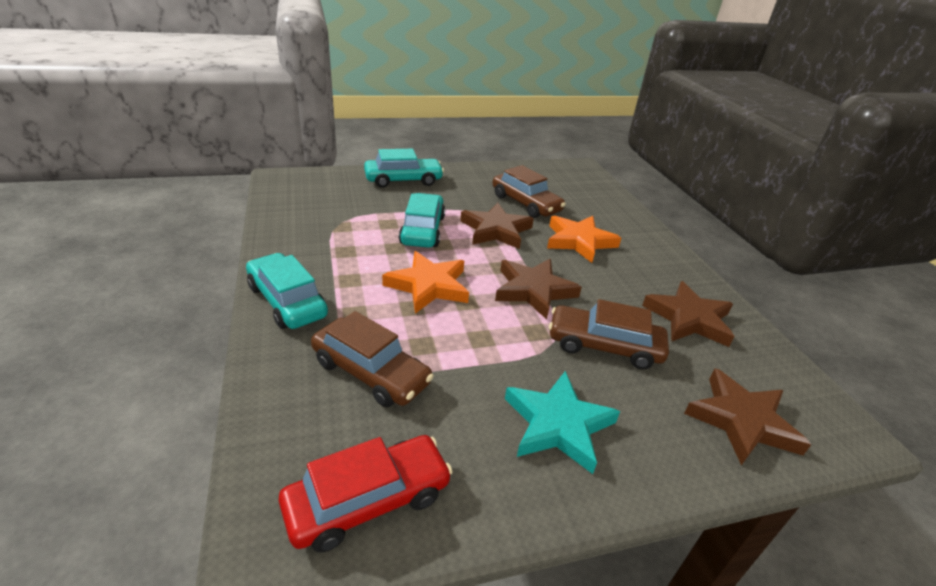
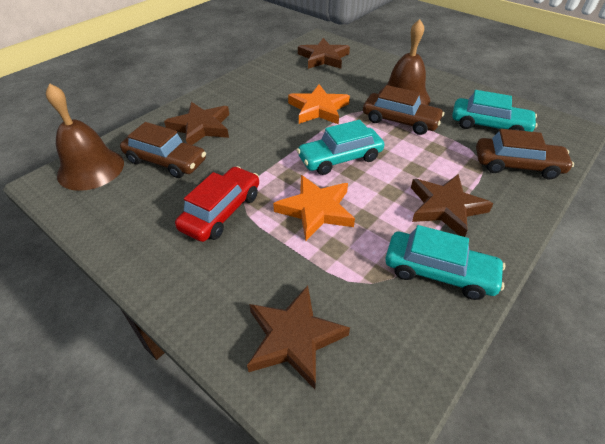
brown bell: none = 0 -> [46,83,124,191] [379,19,430,105] = 2
turquoise star: [505,371,620,474] = 1 -> none = 0

